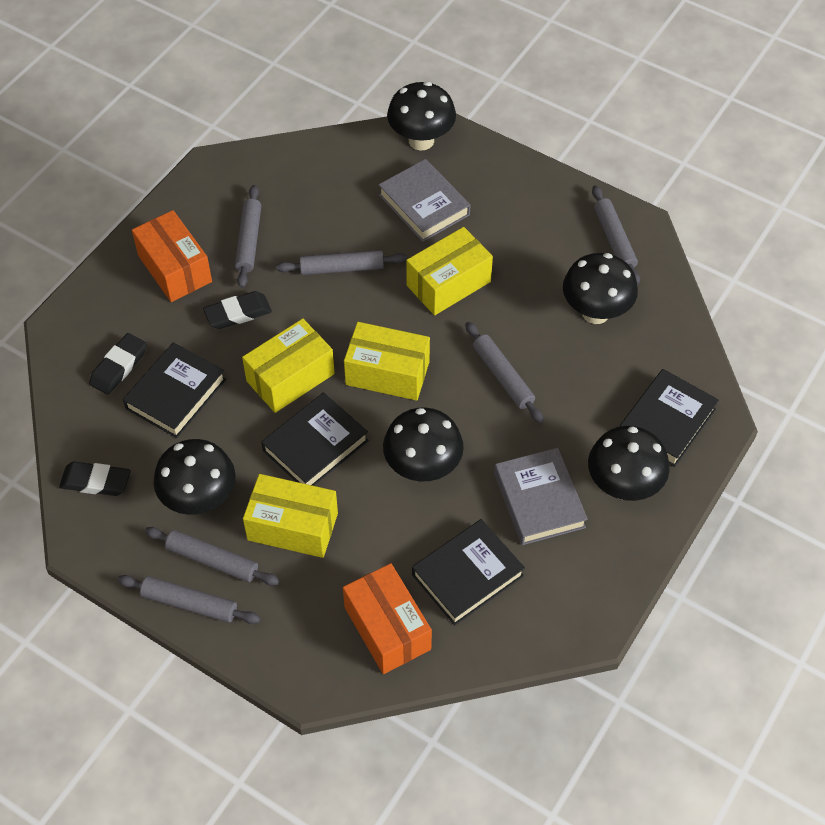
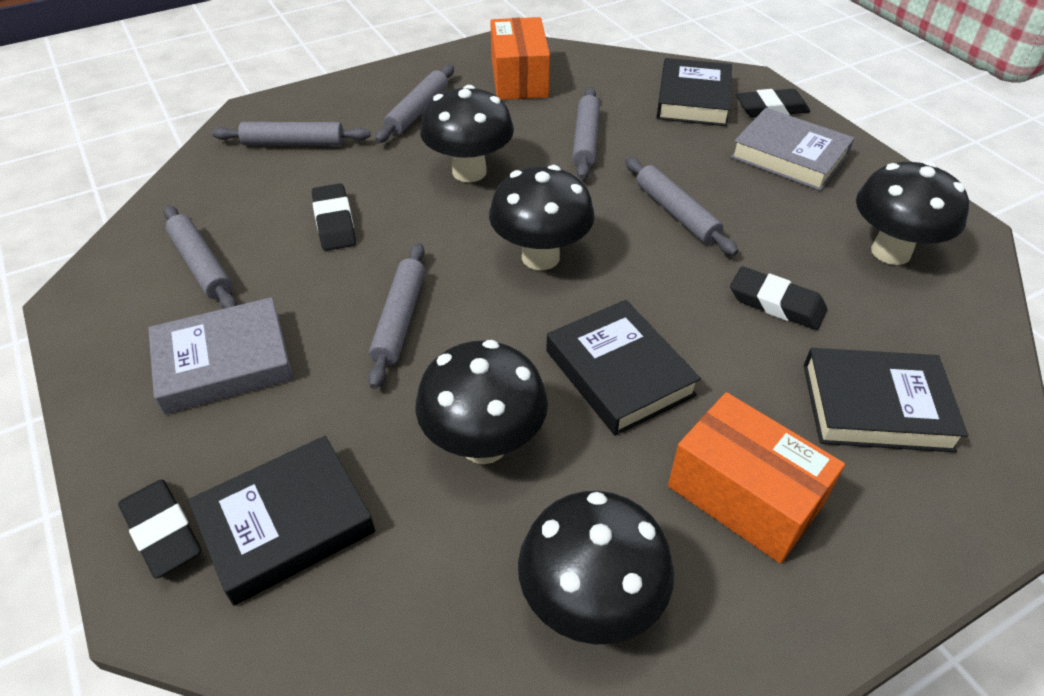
black eraser: [59,462,130,496] [89,333,147,395] [203,291,272,329] = 3 -> [118,480,201,579] [312,183,356,251] [730,267,827,330] [736,89,810,117] = 4
yellow box: [242,319,335,413] [243,474,338,558] [344,322,430,401] [406,227,493,315] = 4 -> none = 0

